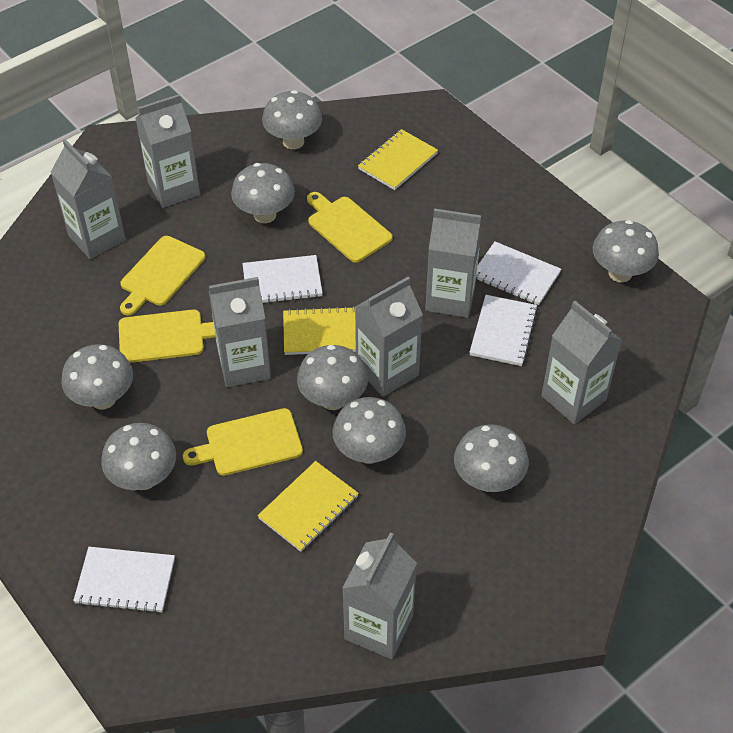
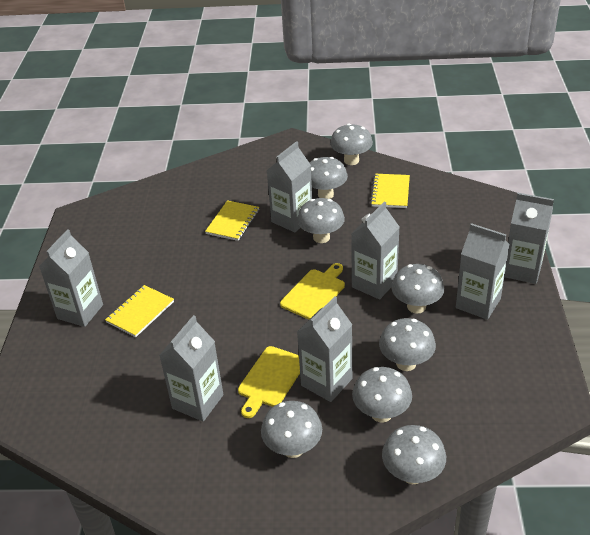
white notebook: [73,547,175,613] [242,255,323,303] [469,295,538,366] [476,242,561,305] = 4 -> none = 0
yellow cutting board: [118,310,215,363] [120,236,205,316] [183,408,303,476] [307,192,392,263] = 4 -> [238,346,300,418] [280,263,345,320] = 2

